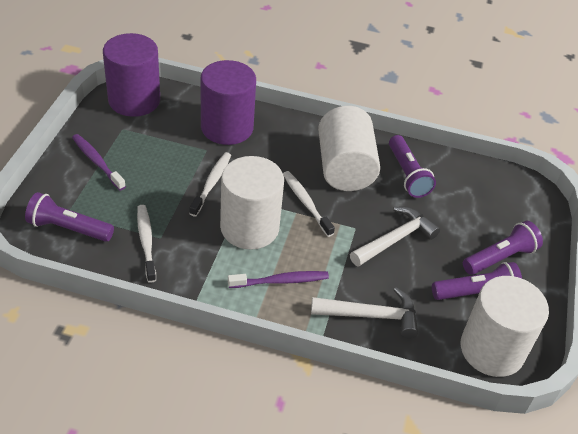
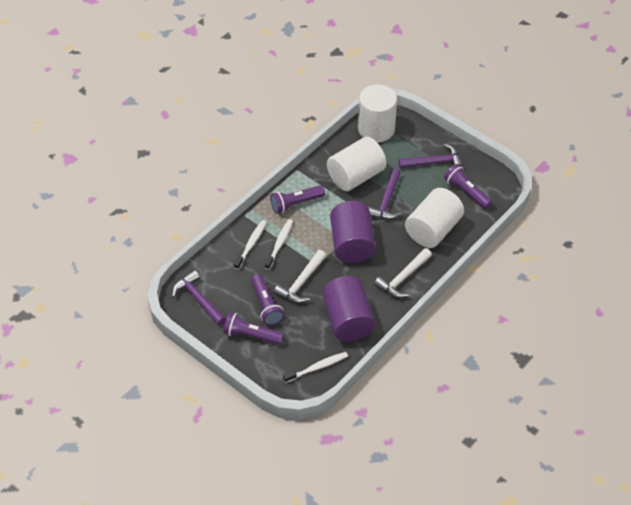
purple hammer: none = 0 -> [172,270,226,326] [368,168,402,220] [398,144,463,169] = 3
purple toothbrush: [72,134,126,190] [228,271,329,288] = 2 -> none = 0

